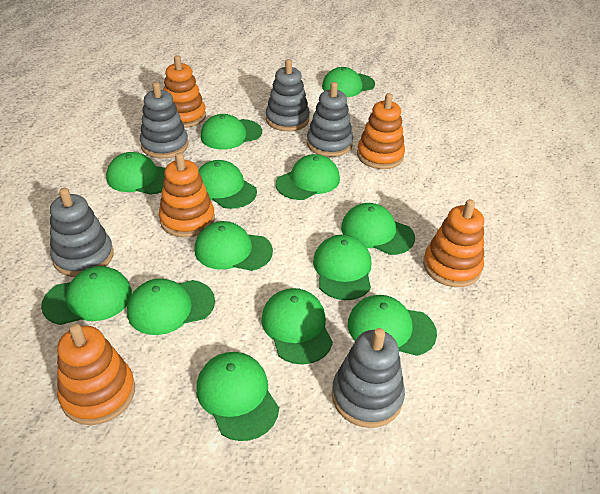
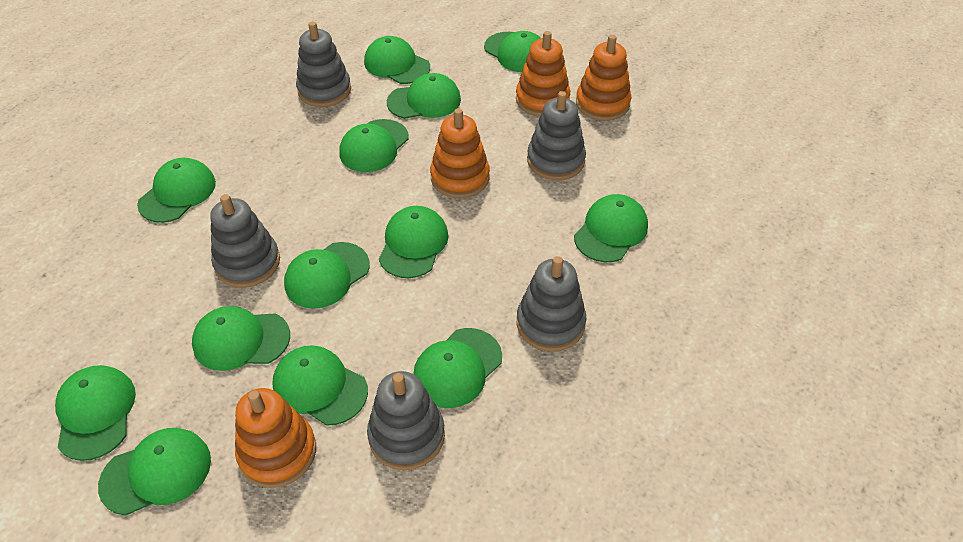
orange stacking toy: [57,324,135,425] [159,153,215,238] [163,55,206,128] [357,93,405,169] [423,199,484,287] = 5 -> [235,388,316,488] [430,108,490,198] [516,31,570,117] [576,35,631,121] = 4

